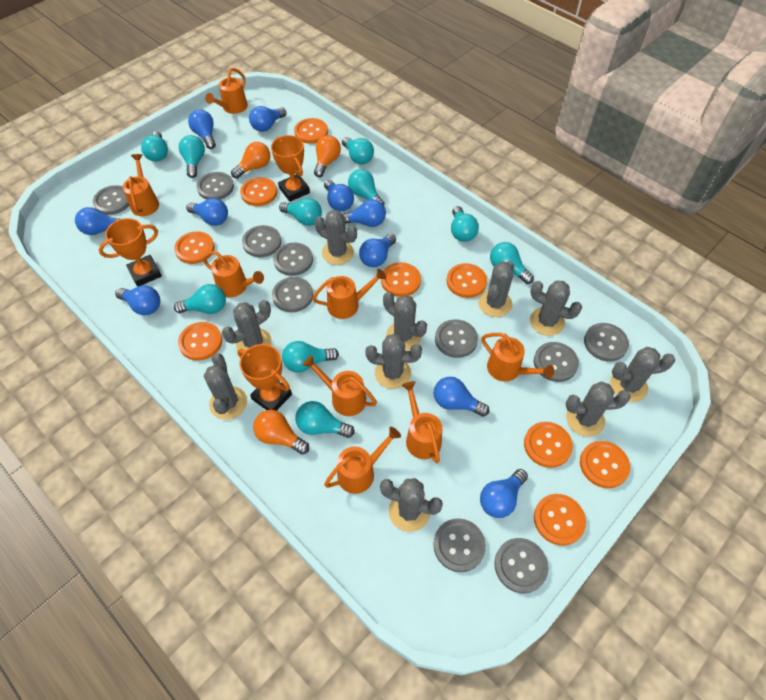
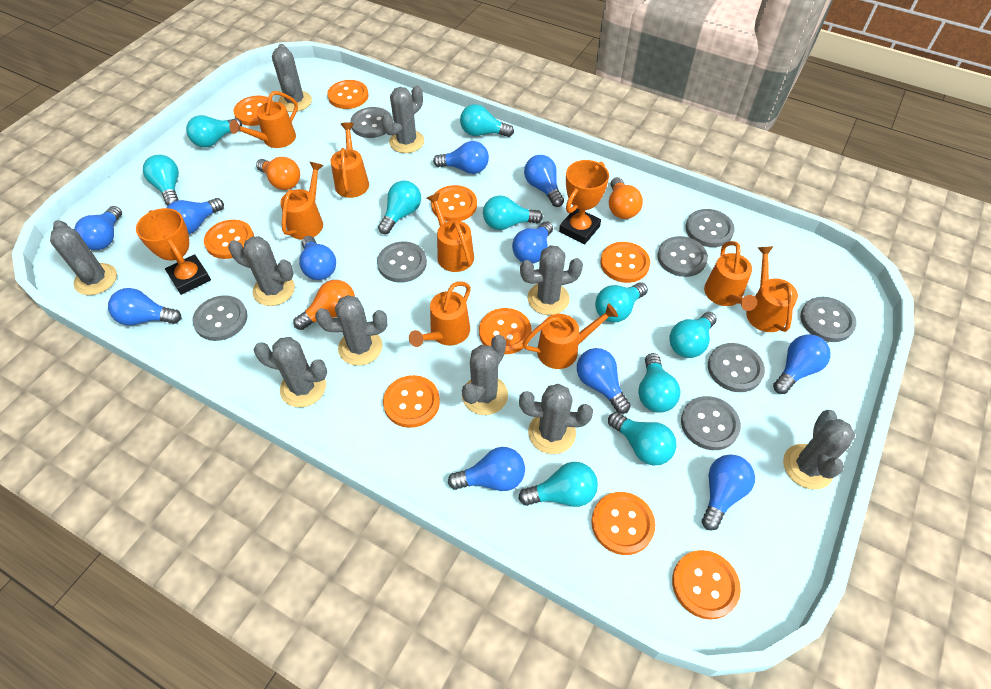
blue light bulb: [75,207,120,235] [115,285,160,315] [186,198,228,226] [188,109,216,149] [249,106,286,132] [324,180,354,211] [343,199,386,227] [359,234,396,267] [434,377,489,417] [480,469,528,518] = 10 -> [74,206,122,250] [108,288,181,325] [167,198,224,234] [299,236,336,280] [433,141,489,174] [448,447,525,491] [512,221,553,264] [524,155,564,207] [577,348,631,414] [702,454,755,531] [773,334,831,394] = 11
grey button: [93,185,129,215] [197,172,234,200] [242,225,281,257] [272,277,313,313] [273,243,313,276] [433,518,486,572] [435,319,478,358] [494,538,549,594] [534,342,579,382] [584,323,629,362] = 10 -> [192,295,248,341] [350,107,392,138] [377,242,427,283] [658,236,708,277] [681,396,741,450] [685,209,735,247] [708,343,765,392] [800,297,857,342] = 8
orange trophy: [98,218,162,287] [237,344,292,411] [271,135,310,202] = 3 -> [136,208,211,295] [559,160,609,244] = 2

